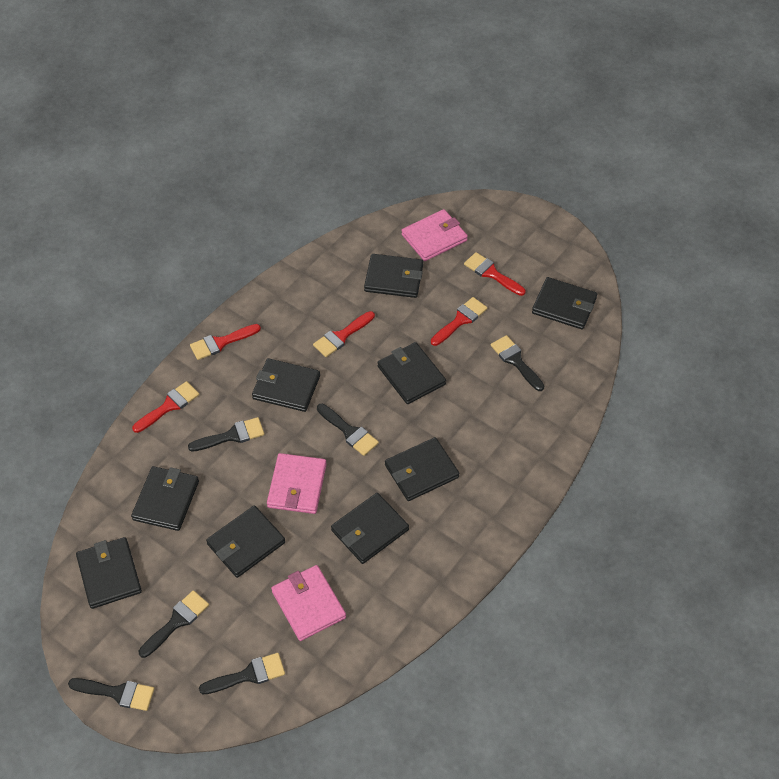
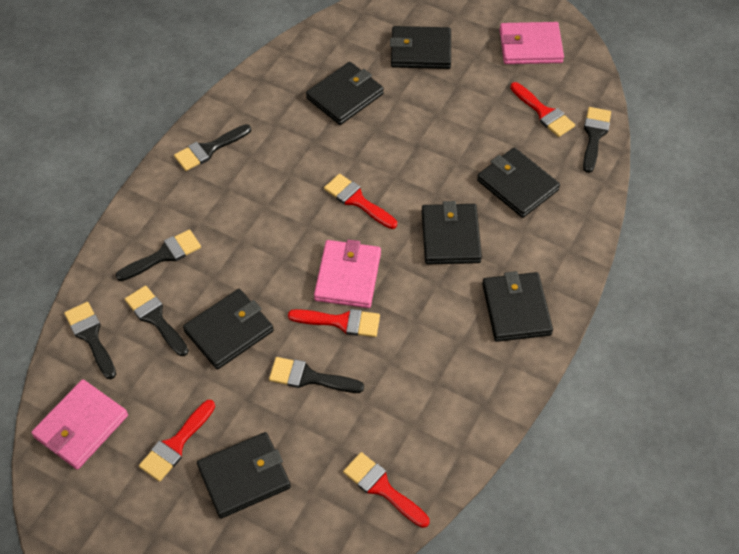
black wallet: [76,537,142,609] [131,466,199,531] [206,505,285,578] [252,358,320,412] [331,493,409,564] [364,254,423,298] [377,342,446,404] [385,437,459,501] [532,277,597,329] = 9 -> [183,289,274,369] [197,432,291,518] [306,62,384,125] [390,26,451,69] [422,201,482,264] [477,147,560,218] [482,271,553,342] = 7

